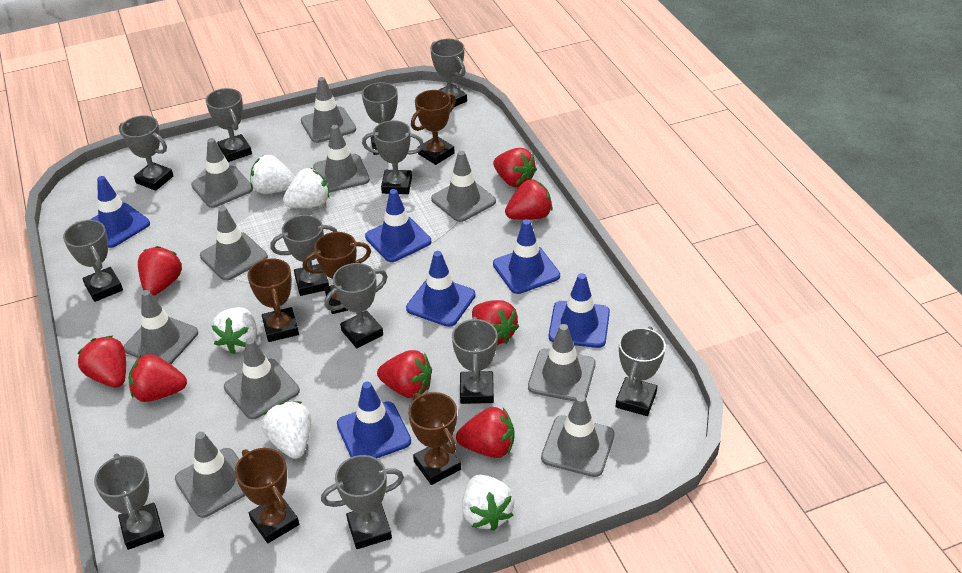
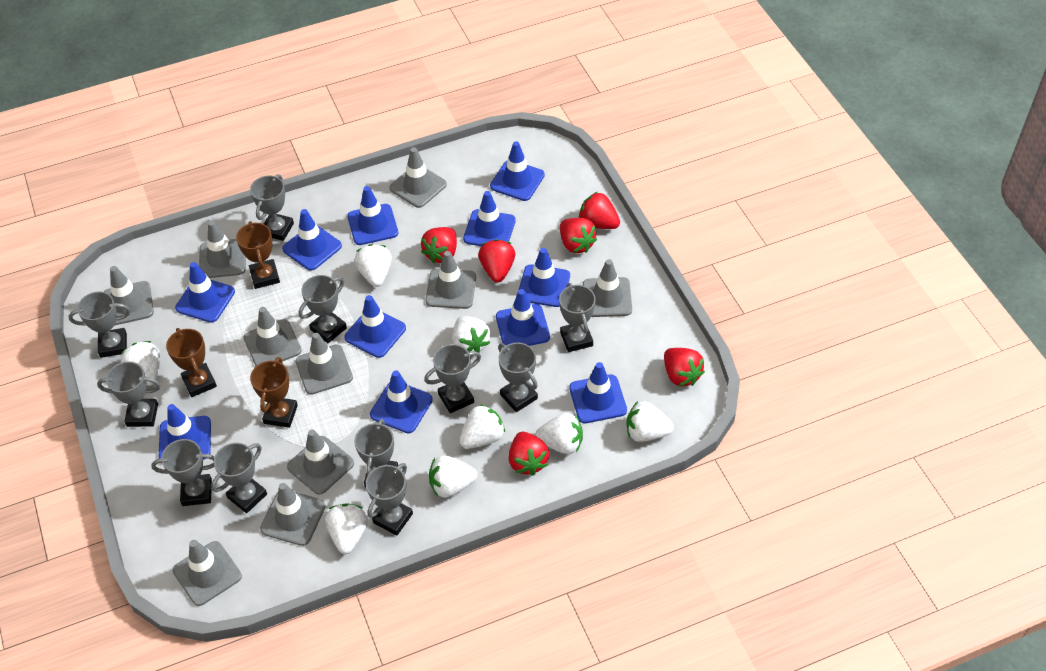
blue traffic cone: [90,176,150,248] [337,381,411,458] [365,189,431,262] [406,251,476,327] [493,219,560,294] [549,273,610,348] = 6 -> [159,404,211,463] [175,262,235,323] [282,209,342,271] [344,295,406,358] [347,186,398,245] [370,370,433,433] [463,191,516,246] [490,141,545,201] [496,289,550,346] [519,248,570,307] [569,362,627,423] = 11
brown trophy: [235,448,299,543] [247,258,299,342] [303,232,371,314] [408,392,461,485] [411,90,456,165] = 5 -> [166,328,217,397] [236,221,280,289] [250,357,298,428] = 3
grey trophy: [63,220,123,302] [94,453,164,550] [119,115,173,191] [206,88,252,162] [270,215,337,296] [321,455,404,549] [324,263,388,348] [362,82,398,155] [362,120,424,194] [430,39,467,107] [452,317,498,404] [616,326,666,416] = 12 -> [68,291,130,358] [97,361,161,427] [151,439,215,506] [211,443,267,513] [250,174,294,241] [299,275,347,343] [354,419,398,487] [366,463,413,536] [424,344,481,413] [498,343,538,412] [559,283,596,352] = 11
red strawberry: [77,336,126,387] [129,354,187,402] [138,246,182,296] [377,350,432,398] [456,407,514,458] [472,300,519,345] [493,148,537,187] [505,179,553,220] = 8 -> [421,227,457,264] [478,239,515,282] [508,432,549,476] [560,218,597,253] [579,192,620,229] [664,348,705,386] = 6
white strawberry: [211,307,257,354] [250,155,295,194] [262,401,311,459] [283,168,330,208] [462,475,514,531] = 5 -> [120,341,160,386] [325,504,368,554] [354,244,392,287] [429,456,477,498] [453,316,490,353] [460,404,505,449] [535,413,583,454] [626,401,674,442] = 8

